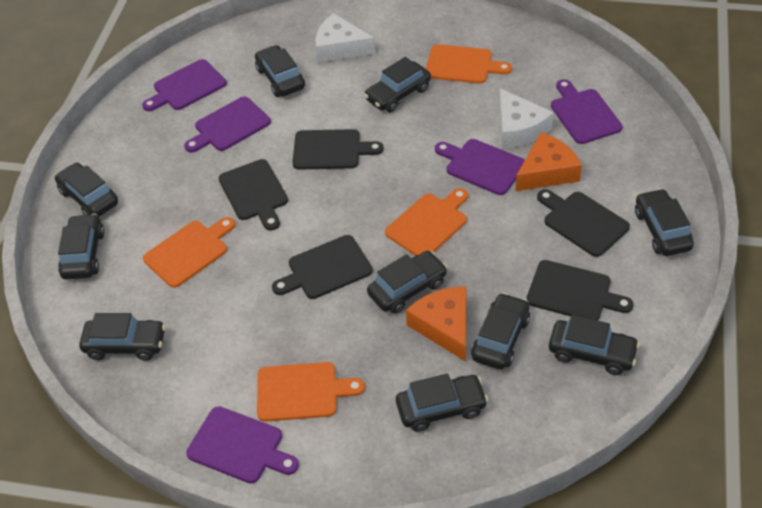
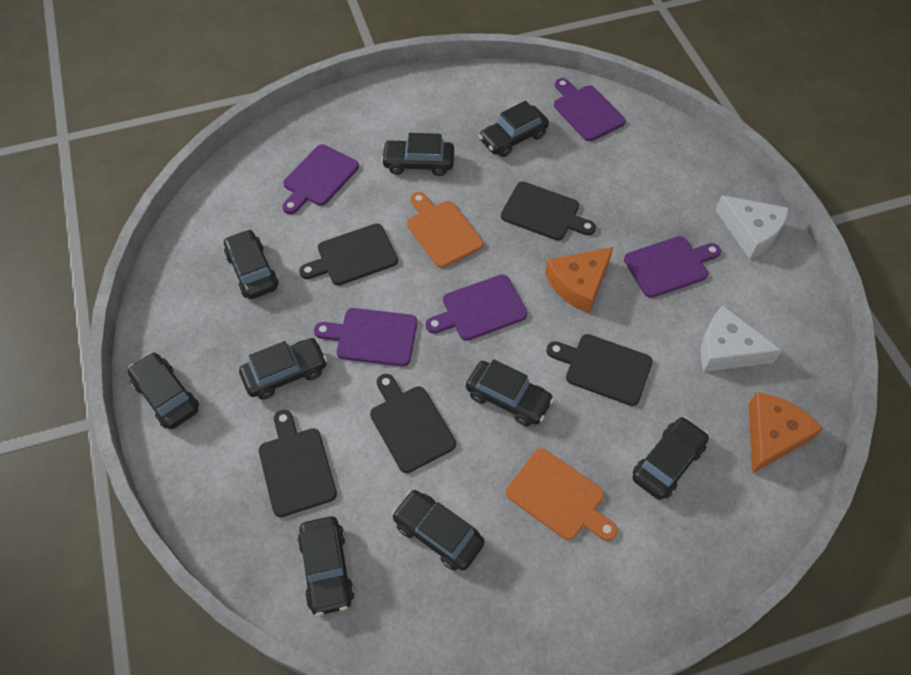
black car: [55,162,118,217] [58,213,105,279] [79,313,165,361] [255,45,305,97] [364,57,431,112] [367,251,447,314] [396,373,488,432] [471,293,530,369] [549,315,640,375] [635,189,694,256] = 10 -> [128,352,199,429] [224,229,279,299] [239,338,327,400] [298,516,355,616] [381,133,454,176] [392,490,485,571] [466,359,554,426] [479,101,549,157] [632,417,709,500] = 9
orange cutting board: [143,217,235,288] [257,362,365,422] [385,188,468,256] [426,44,512,84] = 4 -> [407,192,483,268] [506,448,617,541] = 2

